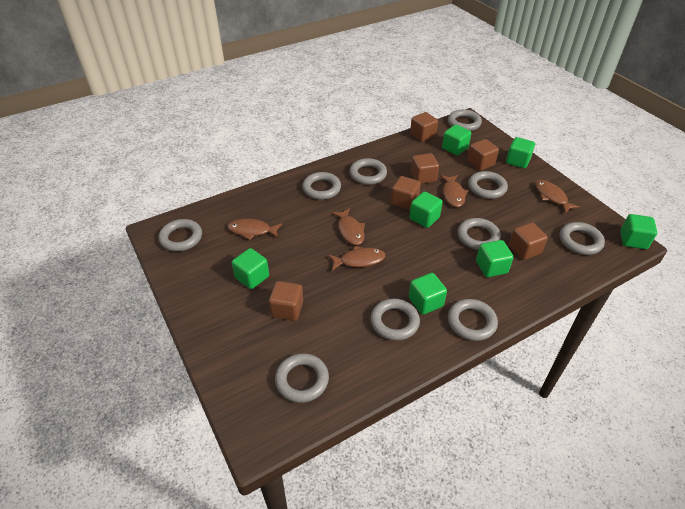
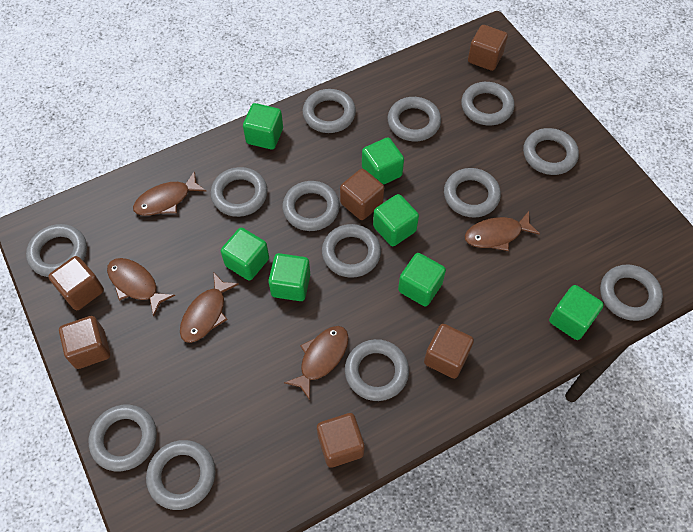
grey ring: [158,219,202,251] [275,353,329,403] [302,172,341,200] [349,158,387,185] [370,299,420,341] [448,109,482,131] [448,299,498,341] [458,218,501,250] [468,171,508,199] [560,222,605,255] = 10 -> [26,224,87,277] [89,405,157,471] [146,440,215,510] [211,167,268,217] [282,181,340,231] [303,89,356,133] [322,224,381,278] [345,339,409,401] [388,97,441,141] [444,168,501,218] [461,82,515,125] [523,128,579,175] [600,264,663,321] = 13

